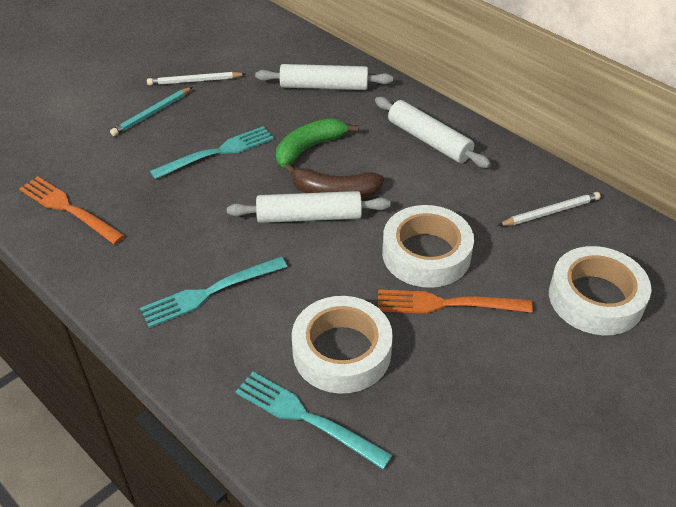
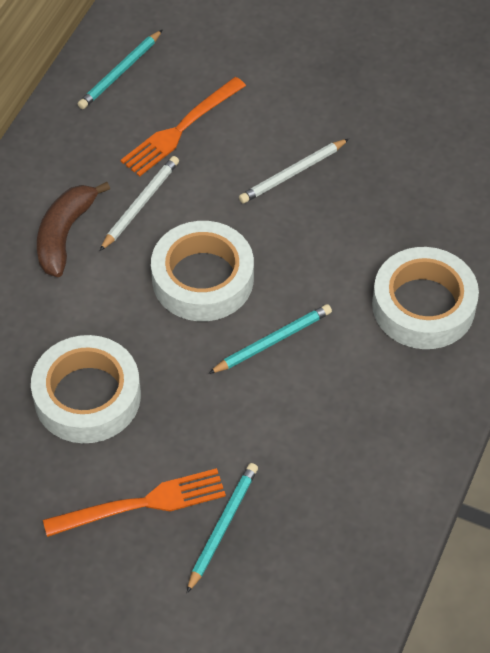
green banana: [276,118,358,167] = 1 -> none = 0
turquoise fork: [140,257,287,328] [150,126,274,179] [235,372,393,469] = 3 -> none = 0
turquoise pencil: [110,87,193,136] = 1 -> [78,29,163,109] [187,463,258,593] [208,304,332,374] = 3
white rolling pin: [227,191,391,223] [255,64,393,90] [375,97,491,168] = 3 -> none = 0

